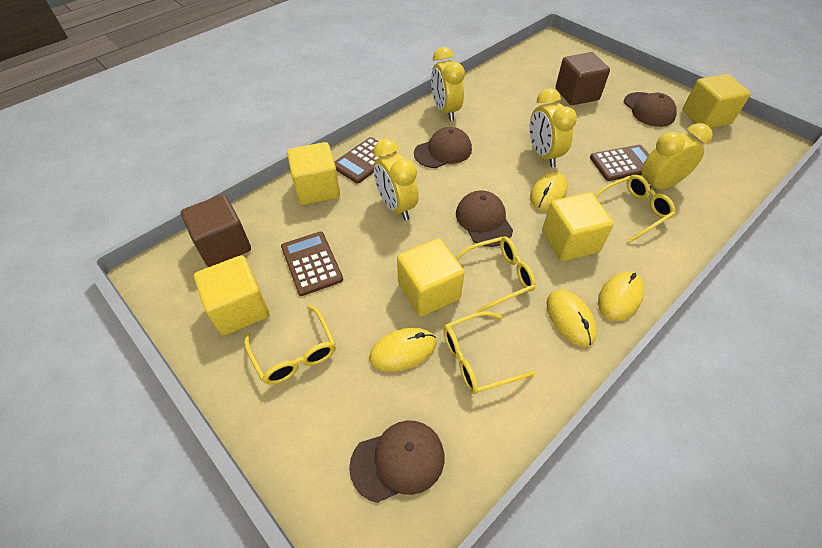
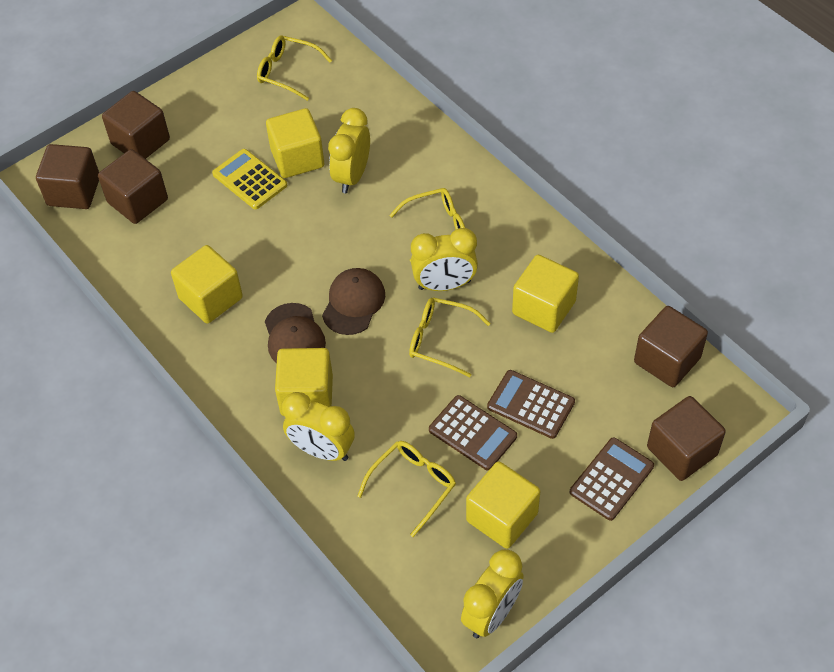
brown cap: [349,420,444,503] [414,127,472,168] [456,190,513,247] [624,92,677,127] = 4 -> [265,303,326,363] [322,268,385,335] = 2
brown cube: [181,194,251,267] [556,52,610,105] = 2 -> [36,144,99,209] [98,149,168,224] [102,91,170,159] [634,306,708,387] [647,396,726,481] = 5
yellow calculator: none = 0 -> [212,149,287,209] = 1
yellow mouse: [369,328,436,372] [530,172,567,211] [547,290,597,347] [598,272,644,321] = 4 -> none = 0

